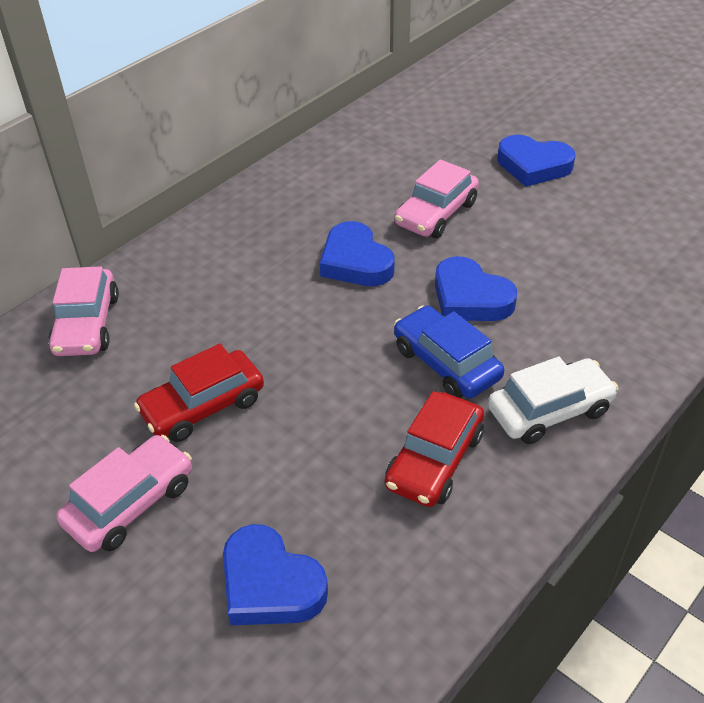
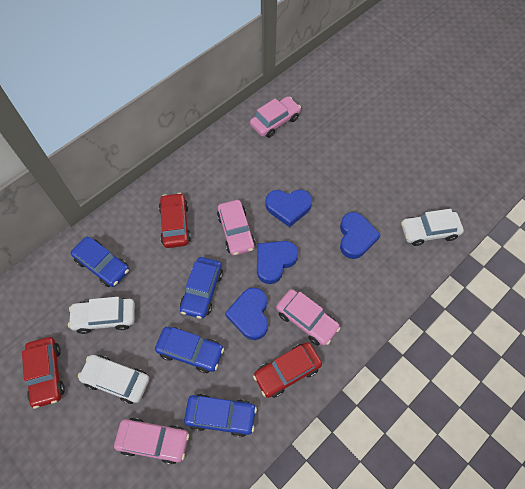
blue car: [394,305,504,398] = 1 -> [71,237,129,287] [155,327,224,373] [180,257,223,319] [184,394,257,437] = 4
pink car: [48,266,119,356] [56,435,192,552] [394,159,479,238] = 3 -> [114,418,189,464] [217,200,256,256] [250,96,301,138] [276,289,340,346] = 4
red car: [134,344,264,442] [385,391,484,507] = 2 -> [22,337,65,409] [159,193,191,248] [253,342,322,398] = 3
white car: [488,357,618,444] = 1 -> [68,297,135,334] [78,355,149,404] [401,209,464,246] = 3

